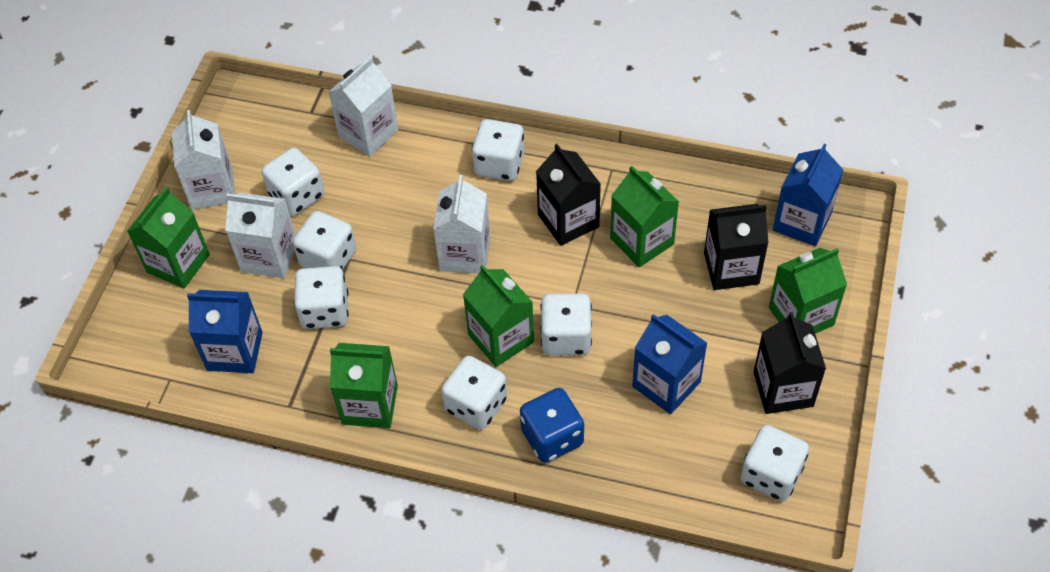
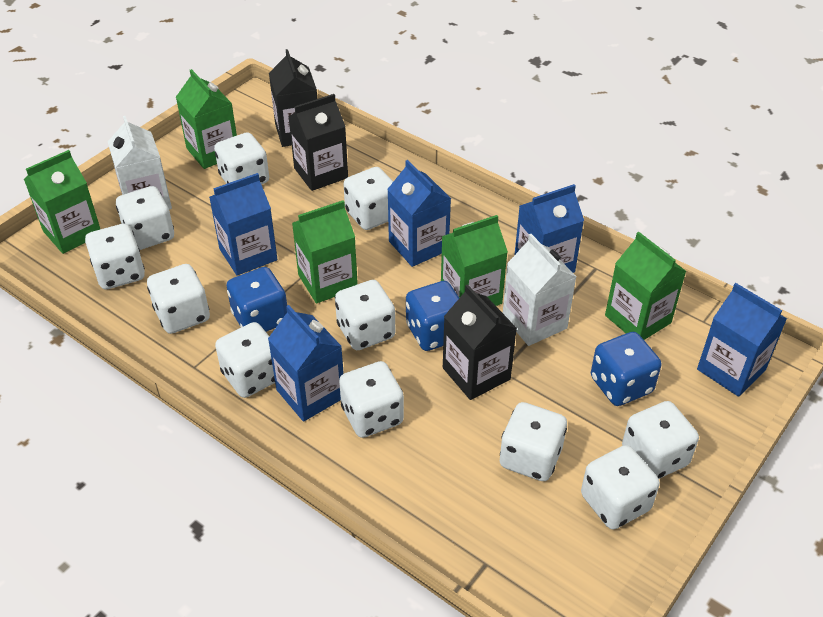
blue carton: [187,290,263,373] [632,314,707,414] [773,144,843,246] = 3 -> [209,173,277,276] [268,305,344,422] [387,160,451,267] [515,184,584,273] [697,283,787,397] = 5
blue dice: [520,388,584,463] = 1 -> [226,267,287,332] [406,281,459,351] [591,332,662,406] = 3
white carton: [172,110,235,210] [225,193,295,278] [328,57,399,156] [433,175,490,273] = 4 -> [108,116,172,210] [503,234,576,346] = 2
white dice: [261,148,324,216] [293,211,356,270] [294,266,349,329] [442,356,507,430] [472,119,524,181] [540,293,592,355] [741,425,809,501] = 7 -> [85,224,145,290] [116,186,174,250] [147,264,210,334] [214,132,269,185] [215,322,275,398] [335,280,395,350] [339,361,404,438] [343,167,393,230] [500,402,567,481] [581,445,660,529] [622,401,699,479] = 11

